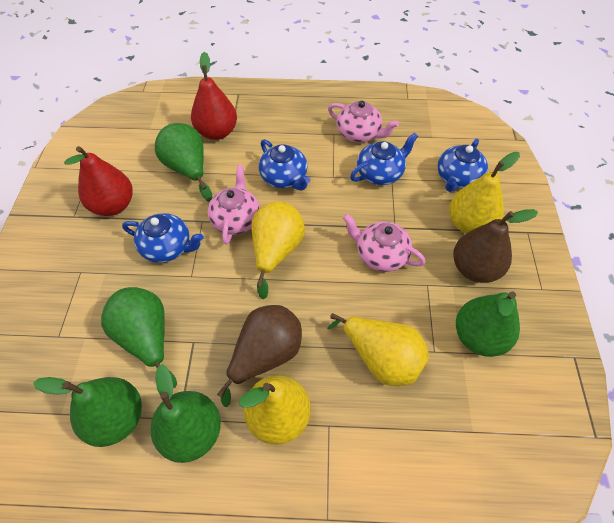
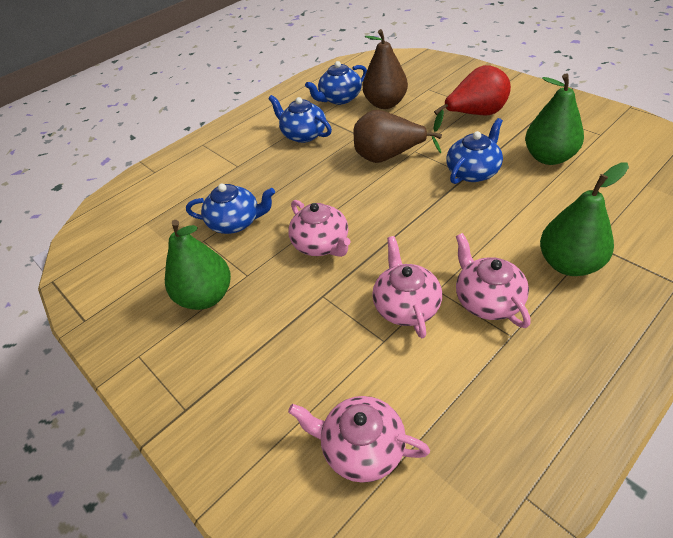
green pear: [33,377,142,447] [101,287,177,388] [150,364,221,463] [155,123,213,201] [456,291,520,357] = 5 -> [165,220,231,310] [525,73,584,165] [540,162,629,276] = 3
pink teapot: [208,165,260,245] [328,101,399,143] [343,214,426,272] = 3 -> [288,200,351,257] [288,396,430,483] [372,236,442,338] [456,233,531,328] = 4
red pear: [64,146,133,216] [191,52,237,140] = 2 -> [433,65,511,132] = 1
yellow pear: [239,375,311,445] [252,201,305,299] [327,313,429,386] [449,152,520,233] = 4 -> none = 0

